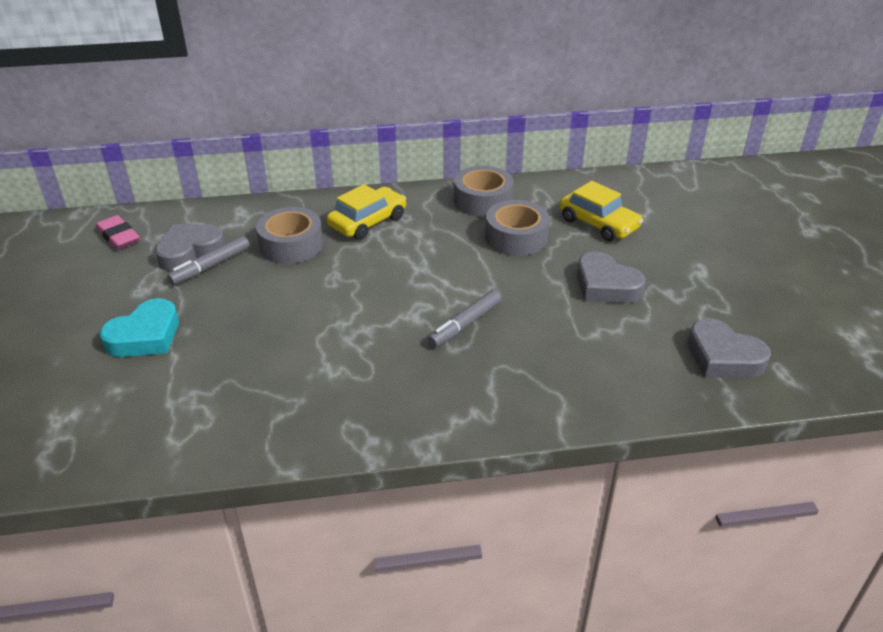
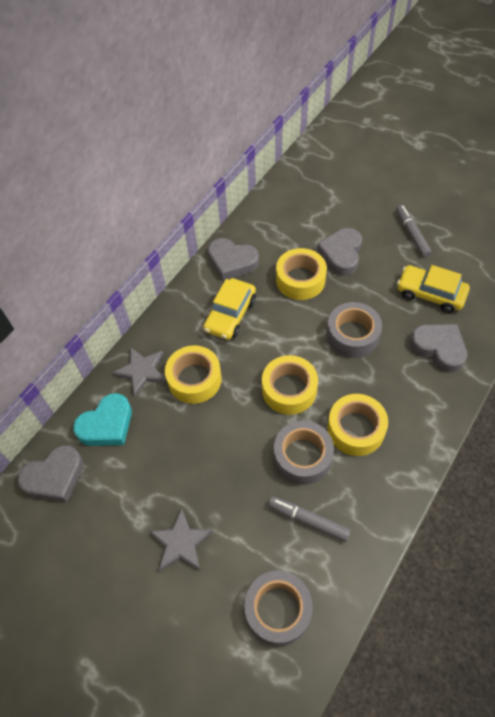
grey heart: [155,224,225,271] [577,251,646,303] [688,318,771,378] = 3 -> [18,445,83,502] [208,238,259,281] [317,228,362,276] [410,324,467,373] = 4
grey star: none = 0 -> [112,347,167,396] [149,508,213,571] = 2
pink eraser: [96,215,140,249] = 1 -> none = 0
yellow tape: none = 0 -> [165,345,222,404] [262,355,318,415] [276,248,327,300] [327,394,388,456] = 4

